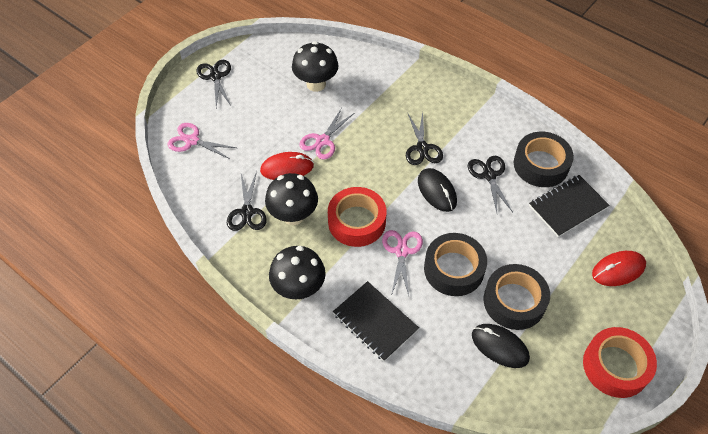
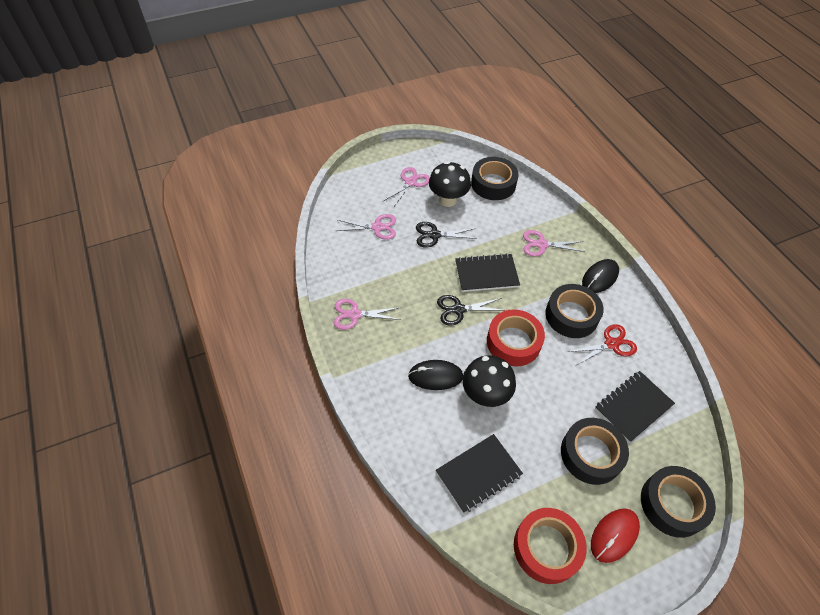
black mushroom: [265,173,318,225] [269,246,326,299] [292,41,339,92] = 3 -> [429,161,471,207] [462,355,516,407] = 2
black notebook: [333,281,419,361] [529,175,610,237] = 2 -> [436,434,523,513] [455,253,520,292] [595,371,675,443] = 3
black scissors: [196,60,231,108] [227,171,267,231] [406,112,443,165] [468,156,513,213] = 4 -> [416,222,477,248] [437,295,502,326] = 2
black tape: [424,233,487,296] [484,264,550,330] [514,132,574,187] = 3 -> [471,157,519,200] [545,284,604,338] [561,418,629,485] [641,466,716,538] = 4
pink scissors: [168,123,236,159] [299,109,354,160] [382,230,423,296] = 3 -> [334,299,401,330] [336,214,396,240] [382,167,430,208] [523,230,585,256] = 4
red mouse: [260,152,314,180] [592,251,646,286] = 2 -> [591,508,640,563] = 1
red scissors: none = 0 -> [568,324,637,365] = 1

